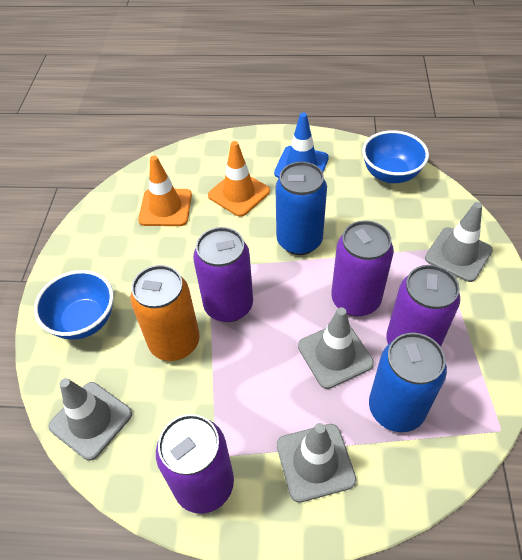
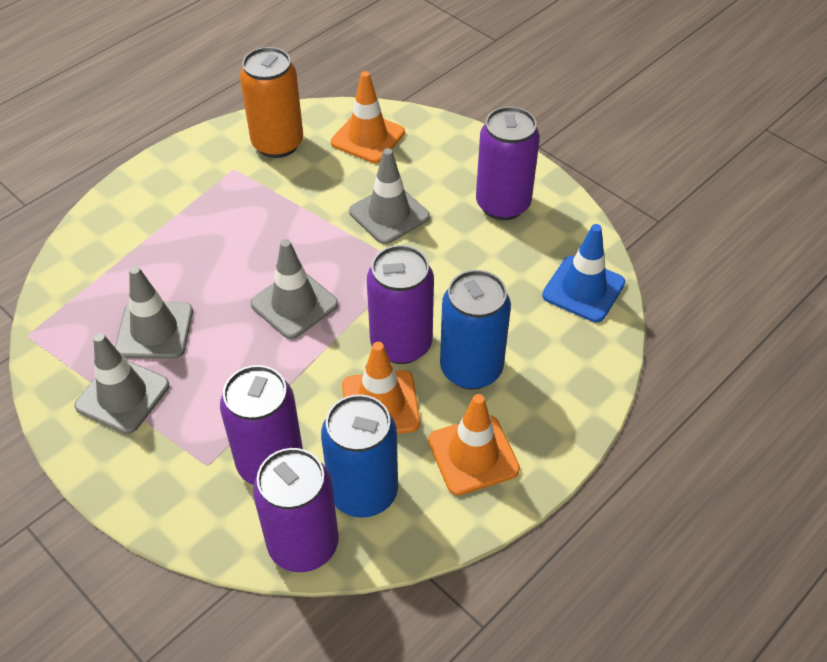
blue bowl: [34,270,114,340] [362,130,429,183] = 2 -> none = 0
orange traffic cone: [138,156,192,226] [208,141,270,217] = 2 -> [331,71,405,163] [342,342,420,434] [428,394,520,495] = 3

